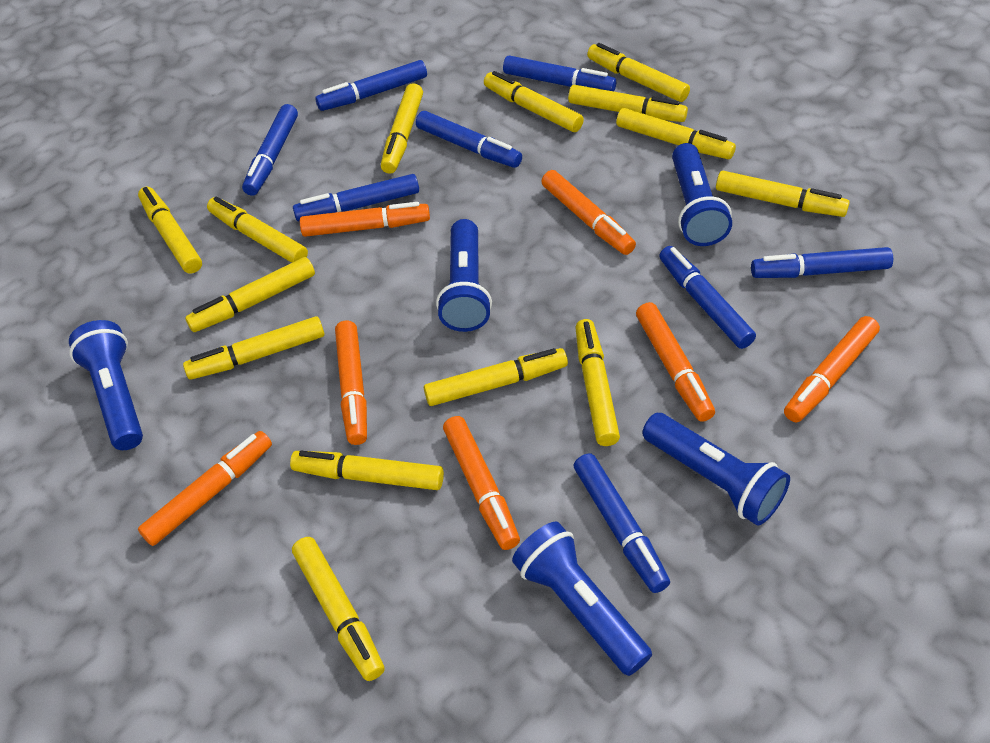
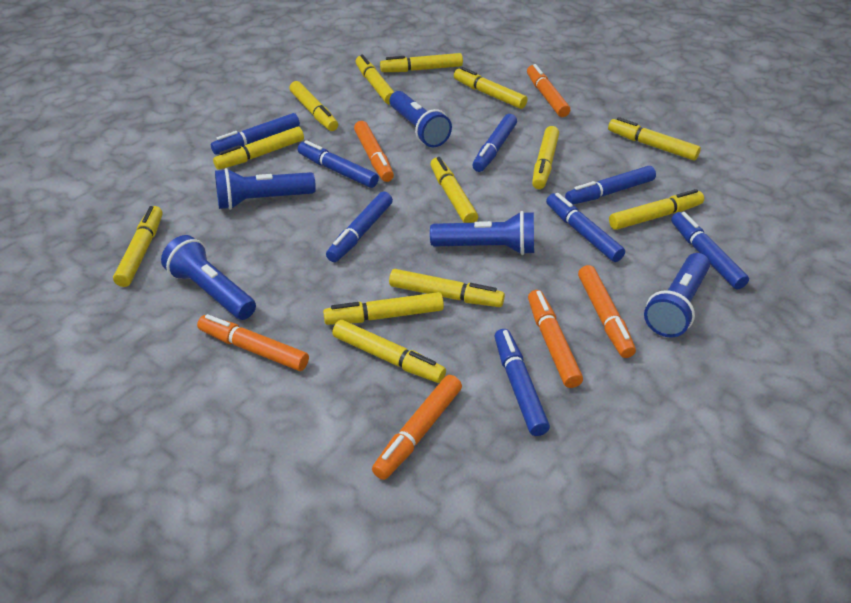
orange marker: [138,431,272,546] [300,202,430,237] [335,321,367,445] [443,416,520,550] [541,170,636,255] [636,302,715,422] [784,316,880,422] = 7 -> [197,314,309,371] [354,121,394,182] [372,375,462,480] [527,64,570,117] [528,290,583,388] [578,265,636,358] = 6
yellow marker: [138,187,202,273] [183,316,324,380] [185,257,315,332] [207,197,308,263] [290,451,444,490] [292,537,385,681] [381,83,423,174] [424,348,568,406] [484,71,584,132] [568,85,688,122] [575,319,620,446] [587,43,690,102] [616,108,736,159] [716,171,850,217] = 14 -> [113,206,163,287] [213,127,304,170] [289,81,338,131] [323,292,444,325] [332,320,446,383] [355,54,394,104] [380,53,463,72] [389,269,505,307] [430,157,478,223] [454,67,528,109] [532,126,559,189] [608,117,701,160] [609,189,704,230] = 13

